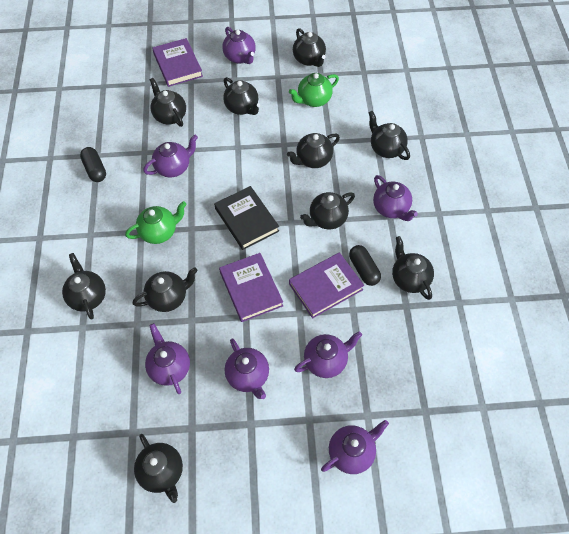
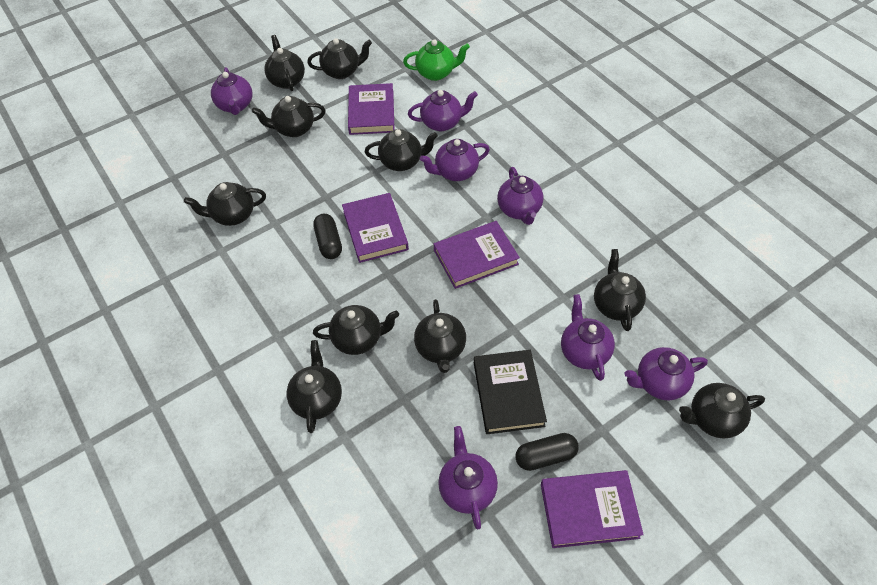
green teapot: [125,201,187,244] [289,73,339,107] = 2 -> [403,39,470,81] = 1
purple book: [152,38,203,87] [219,253,283,322] [289,252,364,318] = 3 -> [342,193,409,263] [348,83,395,135] [434,221,520,289] [541,470,644,548] = 4

